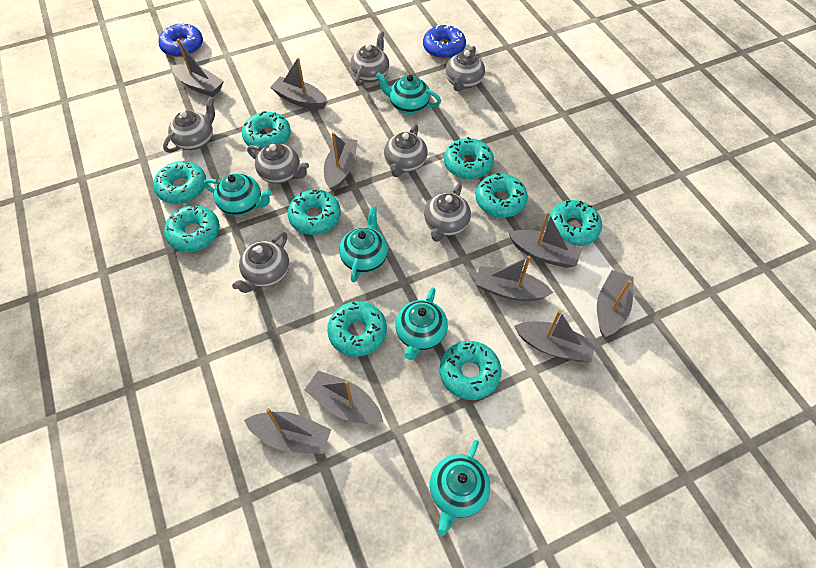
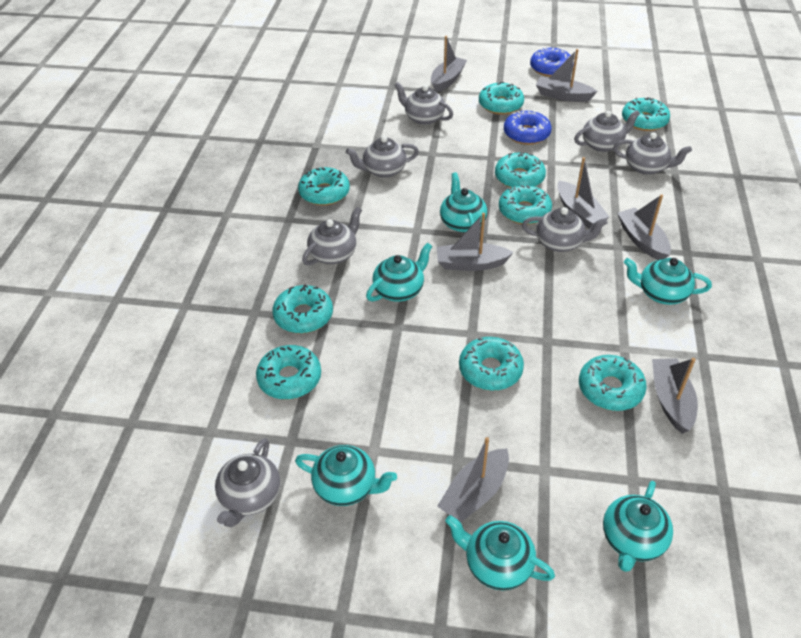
grey boat: [171,39,224,97] [244,408,331,454] [270,57,328,109] [305,370,383,424] [324,132,357,192] [475,256,553,301] [509,212,582,268] [514,310,596,362] [597,270,634,337] = 9 -> [431,36,467,92] [437,213,514,271] [437,437,509,522] [536,49,597,102] [557,157,609,229] [617,194,671,260] [652,358,698,434] = 7
turquoise teapot: [204,174,272,216] [339,206,388,282] [376,73,441,114] [395,287,448,360] [430,440,490,536] = 5 -> [295,445,397,506] [366,243,432,302] [440,172,487,232] [445,515,555,590] [603,481,673,572] [624,258,712,305] = 6

